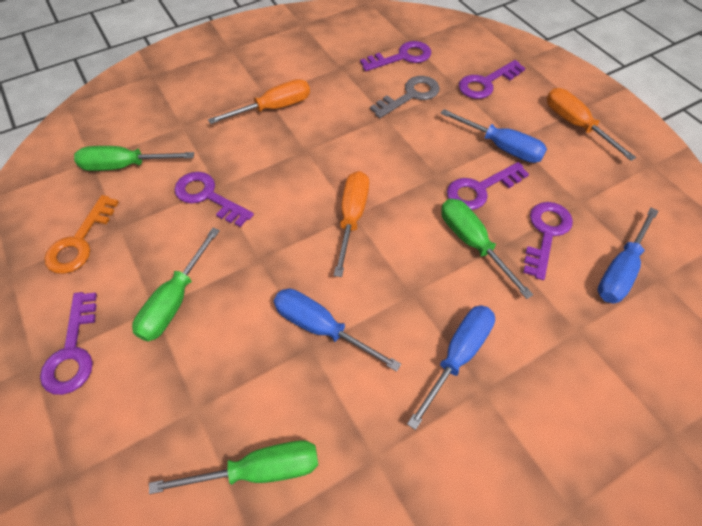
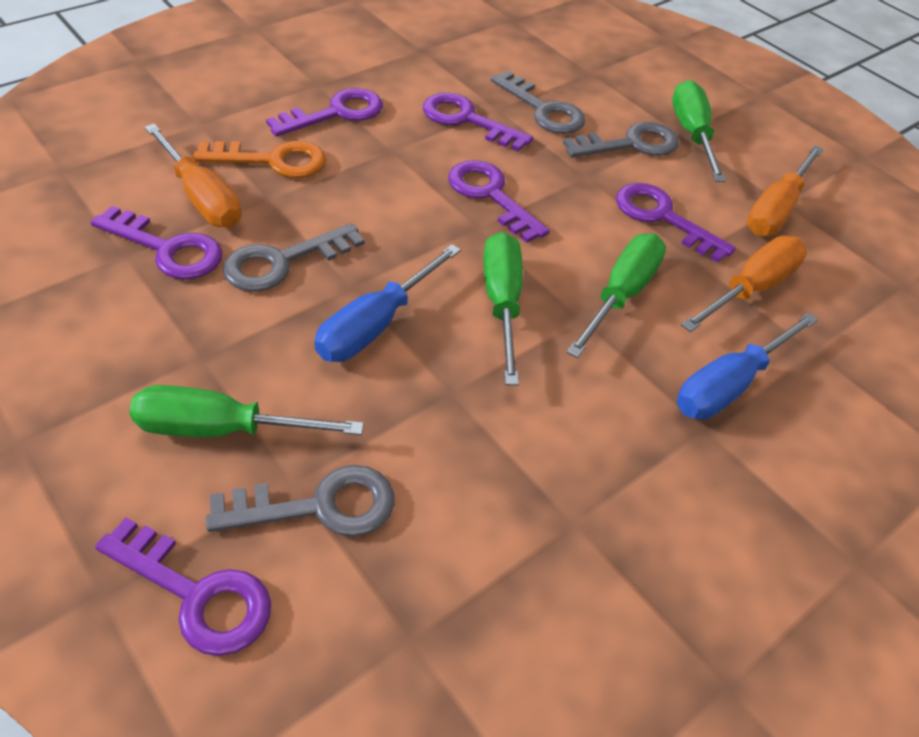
blue screwdriver: [274,289,401,372] [407,305,495,430] [441,109,547,163] [597,207,658,304] = 4 -> [314,244,461,362] [677,312,818,420] = 2
grey key: [370,76,440,118] = 1 -> [206,465,394,537] [223,223,365,292] [491,70,586,134] [563,122,679,158] = 4

